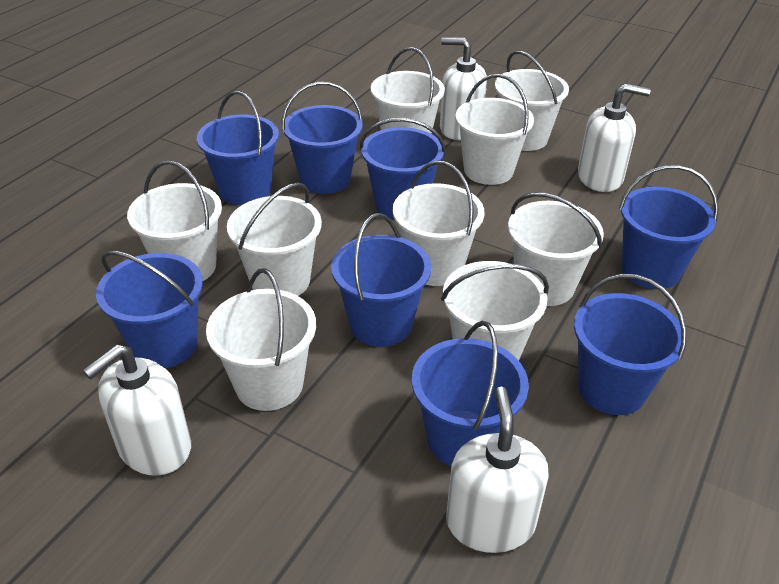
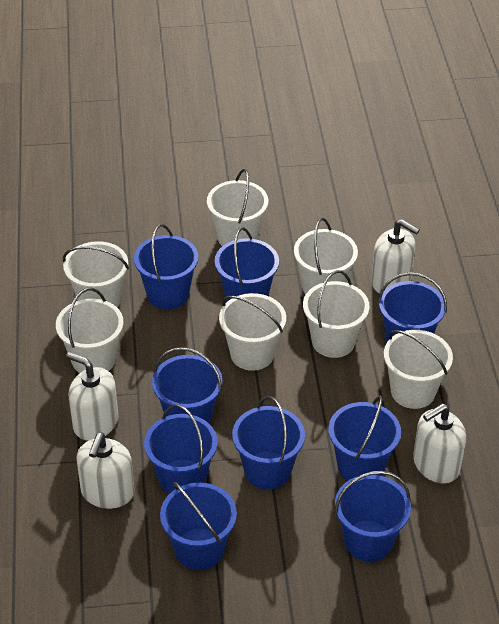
blue bucket: [96,251,203,368] [197,91,279,205] [282,82,363,194] [331,213,431,347] [360,118,446,219] [412,321,529,466] [574,274,687,415] [619,165,718,289] = 8 -> [134,224,198,309] [144,404,217,494] [152,347,222,424] [160,482,237,570] [215,227,279,302] [232,396,305,489] [328,396,401,481] [334,471,411,562] [378,272,447,343] = 9
white bucket: [127,160,222,281] [206,268,316,411] [227,183,322,296] [371,47,445,134] [393,161,484,286] [441,261,549,361] [455,74,534,185] [495,51,569,151] [508,193,604,306] = 9 -> [56,288,123,373] [63,241,129,308] [207,169,268,246] [219,293,286,371] [294,218,358,295] [303,270,370,358] [384,330,453,409] = 7

